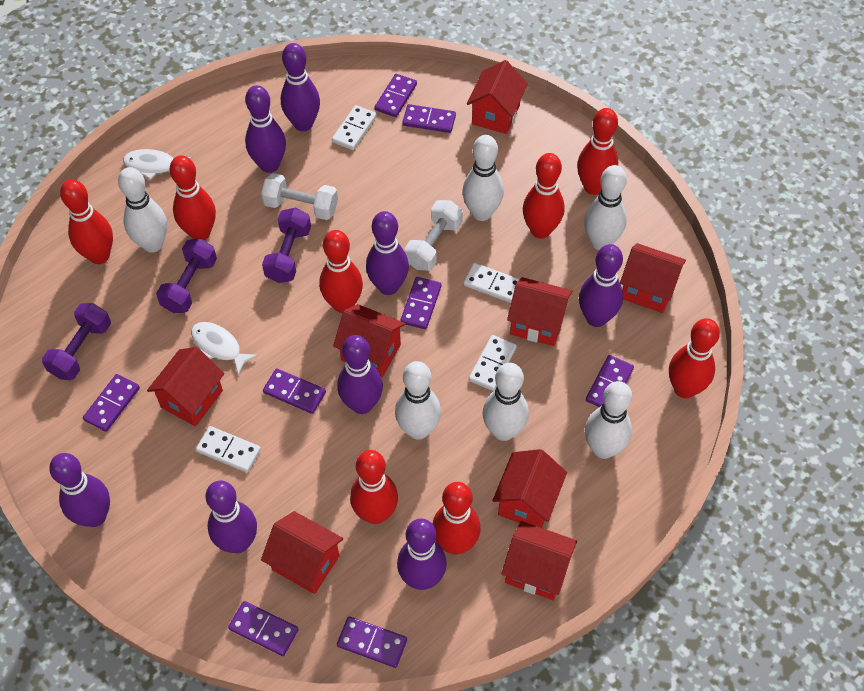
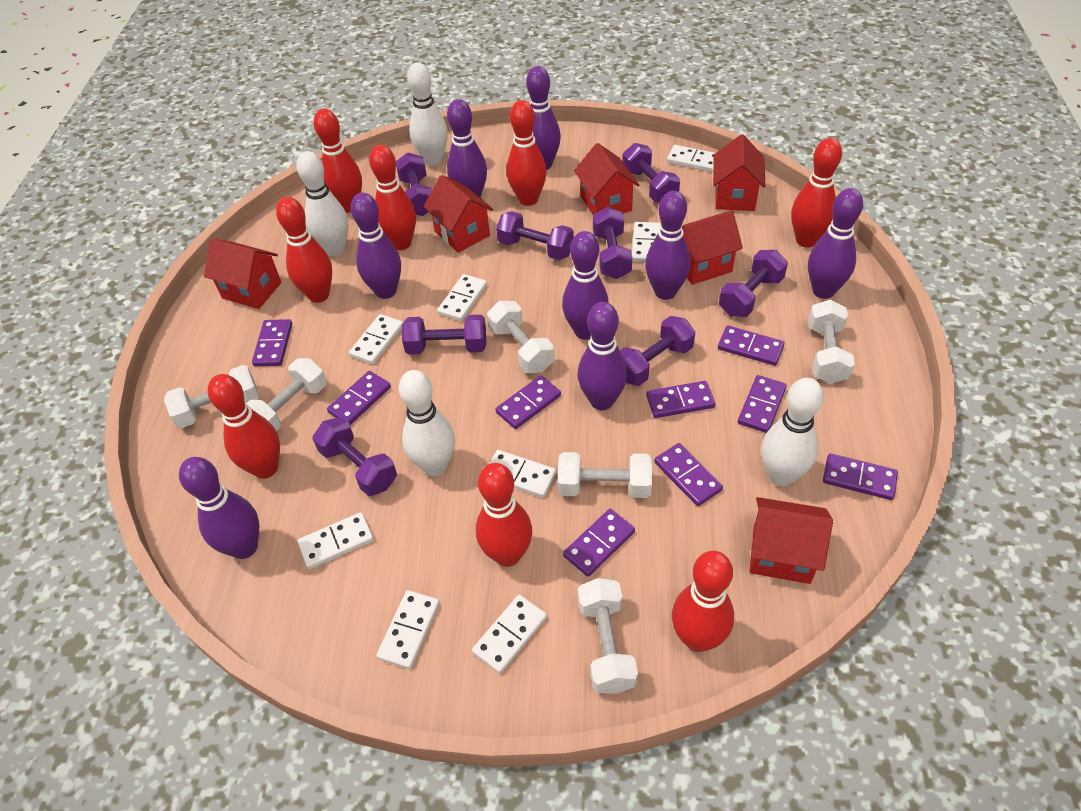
purple domino: [83,374,140,432] [228,601,299,656] [263,368,326,414] [337,616,407,668] [375,74,417,117] [400,277,441,329] [402,104,456,133] [586,355,634,407] = 8 -> [252,319,292,366] [327,371,391,425] [495,376,561,429] [563,509,635,577] [646,381,715,418] [654,443,723,506] [718,326,785,366] [738,375,787,433] [823,453,898,500] = 9
purple dumbbell: [42,303,111,380] [156,239,217,313] [262,208,311,283] = 3 -> [313,417,397,496] [396,152,432,216] [402,315,486,355] [496,211,574,260] [593,207,632,279] [620,316,695,386] [622,143,680,203] [719,250,788,317] = 8
red house: [147,347,225,426] [261,511,343,594] [333,304,405,377] [467,60,528,134] [492,449,567,528] [501,521,577,600] [507,277,573,346] [620,243,686,313] = 8 -> [204,239,281,309] [423,175,493,253] [574,143,639,215] [682,210,743,285] [713,134,766,211] [749,497,833,584] = 6
white bowling pin: [118,167,167,252] [395,361,441,440] [462,135,504,221] [482,363,529,441] [584,165,627,250] [585,381,632,459] = 6 -> [296,151,348,256] [399,370,455,476] [407,63,448,166] [761,378,823,486] = 4
white domino: [196,426,261,473] [332,105,377,150] [463,263,520,303] [469,335,517,391] = 4 -> [297,512,374,569] [349,314,403,364] [376,590,440,669] [437,274,487,321] [472,595,547,674] [489,450,557,498] [632,222,660,262] [667,145,715,172] = 8
white dumbbell: [261,173,338,220] [405,200,463,271] = 2 -> [164,365,259,428] [246,358,327,431] [487,301,554,373] [558,452,652,498] [578,578,638,694] [808,299,854,384] = 6
white fish: [123,149,192,180] [191,322,258,376] = 2 -> none = 0

